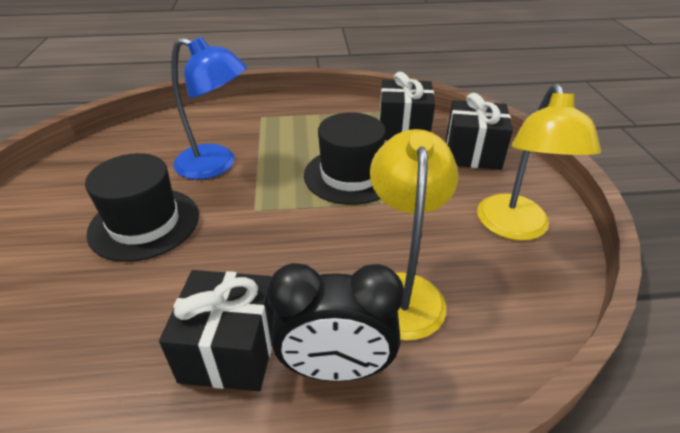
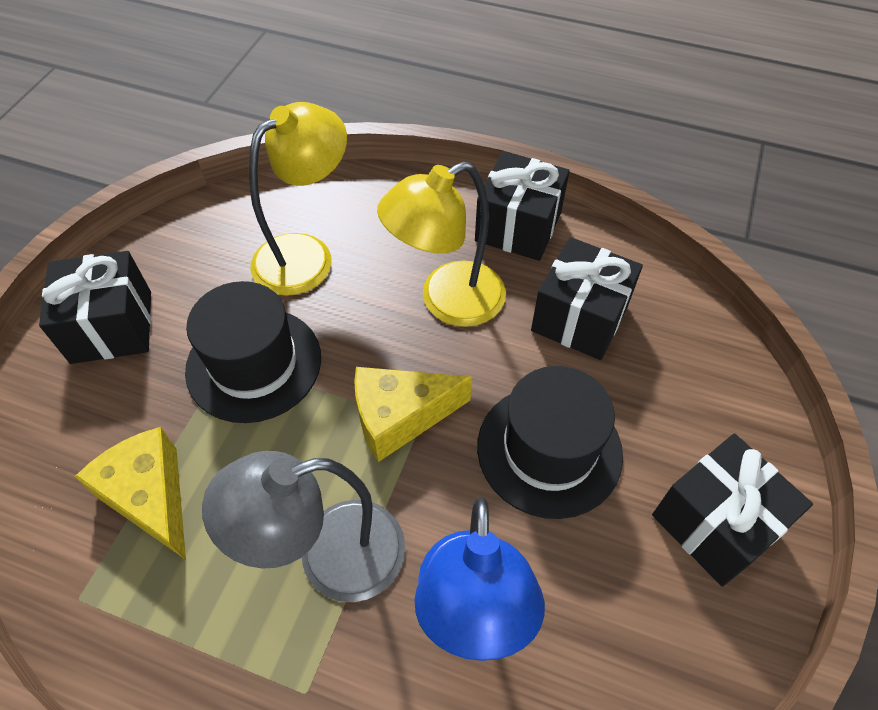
black clock: [267,263,404,382] = 1 -> none = 0
black gift: [159,270,274,391] [379,72,435,140] [446,93,513,170] = 3 -> [39,251,151,364] [475,151,570,261] [531,237,643,360] [652,433,813,586] = 4
grey lamp: none = 0 -> [202,451,406,602] = 1
yellow cheese: none = 0 -> [75,427,186,560] [354,367,472,462] = 2

